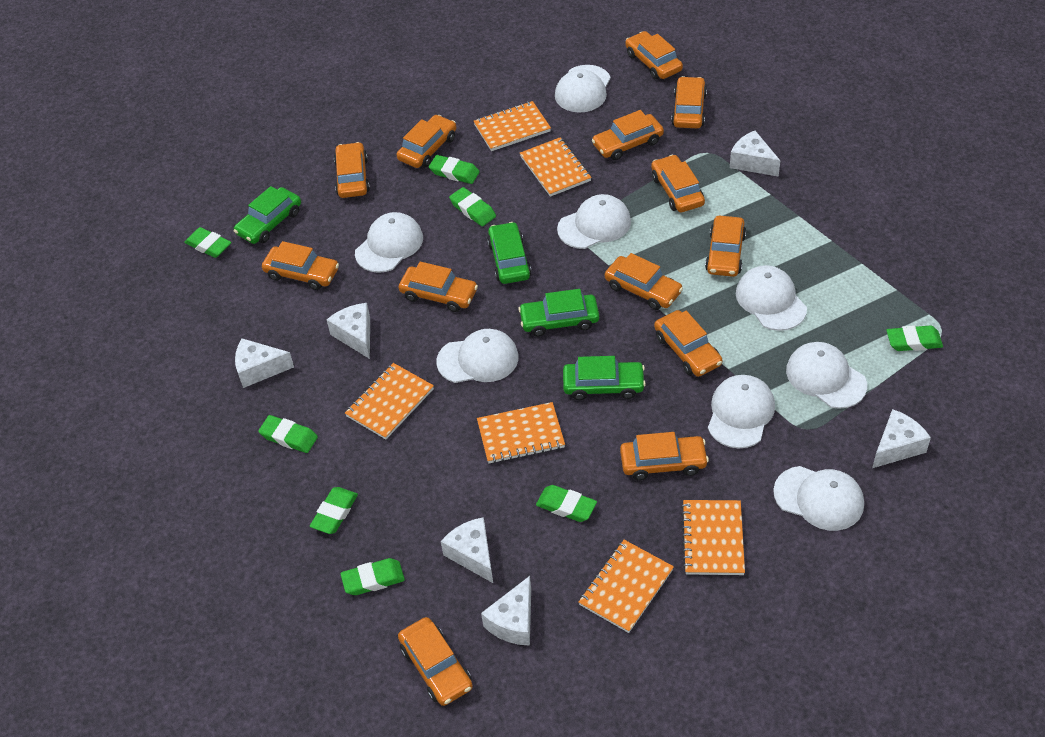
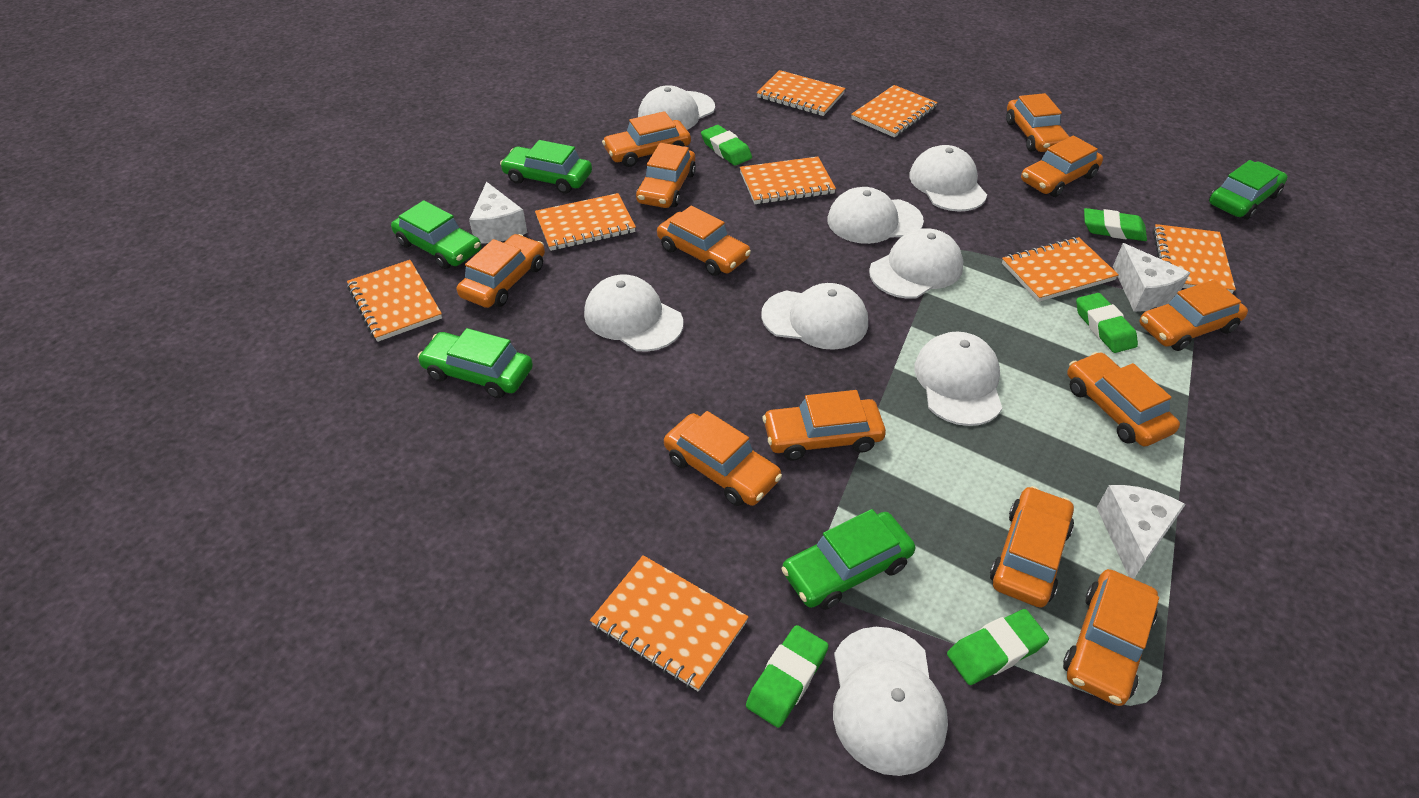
green car: [234,186,301,244] [487,222,531,284] [518,289,599,337] [563,356,646,400] = 4 -> [391,200,481,269] [418,328,533,398] [500,140,592,194] [781,509,915,610] [1209,160,1288,220] = 5
green eraser: [184,227,231,258] [258,415,318,453] [310,487,358,534] [341,558,405,595] [429,155,480,184] [449,187,496,226] [536,485,597,522] [886,325,943,351] = 8 -> [701,125,752,166] [746,625,829,728] [947,609,1049,685] [1076,293,1138,353] [1084,208,1147,241] = 5
orange car: [262,241,339,290] [334,142,370,198] [396,115,456,168] [398,617,473,706] [399,262,478,312] [592,110,664,160] [605,253,683,310] [620,432,709,480] [625,31,683,79] [651,155,705,212] [654,310,722,377] [671,76,707,128] [705,216,746,277] = 13 -> [457,234,545,308] [602,111,691,167] [636,143,696,208] [657,206,751,276] [664,411,782,506] [762,390,886,460] [990,486,1074,608] [1006,93,1069,152] [1021,135,1103,197] [1063,569,1159,706] [1067,352,1180,447] [1139,280,1248,351] = 12
orange notebook: [345,363,434,439] [474,101,551,151] [477,402,565,464] [520,137,591,197] [579,540,674,633] [681,500,745,575] = 6 -> [347,260,442,342] [535,193,636,251] [590,555,748,692] [740,157,836,204] [757,70,845,116] [851,85,938,138] [1002,237,1119,302] [1153,224,1236,294] = 8
white cheese: [235,338,294,388] [327,303,370,359] [441,517,493,583] [481,576,531,646] [730,131,780,177] [872,409,931,468] = 6 -> [469,182,527,243] [1097,485,1186,579] [1113,243,1190,312] = 3

